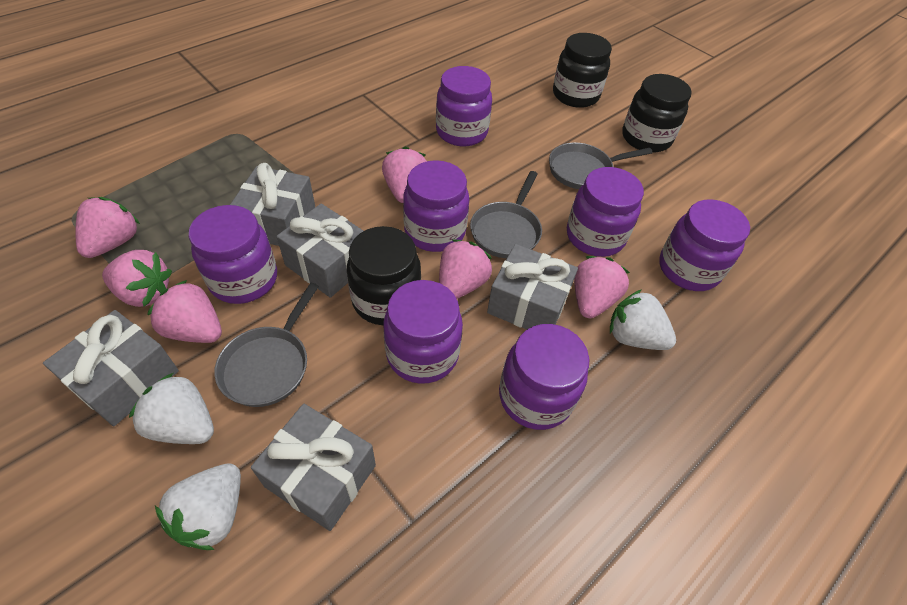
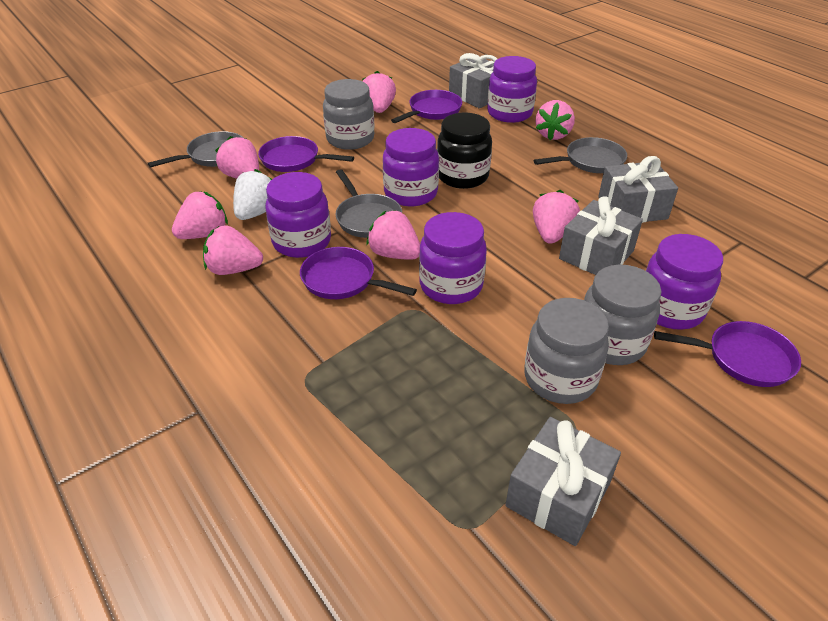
black jar: [347,226,421,325] [553,33,612,108] [622,74,692,153] = 3 -> [437,113,492,189] = 1
grey gift: [43,310,179,426] [230,163,315,246] [251,404,376,531] [276,204,363,298] [487,244,578,329] = 5 -> [449,53,497,108] [505,417,621,546] [559,196,643,275] [598,156,678,223] = 4
grey jar: none = 0 -> [323,79,375,150] [524,298,609,404] [584,265,661,365] = 3
pink strawberry: [75,197,140,258] [102,250,172,307] [147,280,222,343] [382,146,427,203] [439,239,492,299] [574,256,630,318] = 6 -> [172,191,228,239] [203,225,263,275] [215,136,259,179] [362,71,396,113] [366,210,420,260] [533,190,580,244] [536,100,575,140] = 7
purple jar: [189,205,277,304] [384,280,463,384] [403,160,469,252] [436,66,492,147] [499,324,589,430] [567,167,644,257] [659,199,750,291] = 7 -> [265,172,331,258] [383,128,439,206] [419,212,487,304] [487,56,537,123] [646,234,723,330] = 5
purple pan: none = 0 -> [258,136,354,172] [300,247,417,299] [391,90,462,123] [654,321,801,387] = 4
white strawberry: [129,373,214,444] [155,463,241,550] [610,289,676,350] = 3 -> [233,169,272,220] = 1

